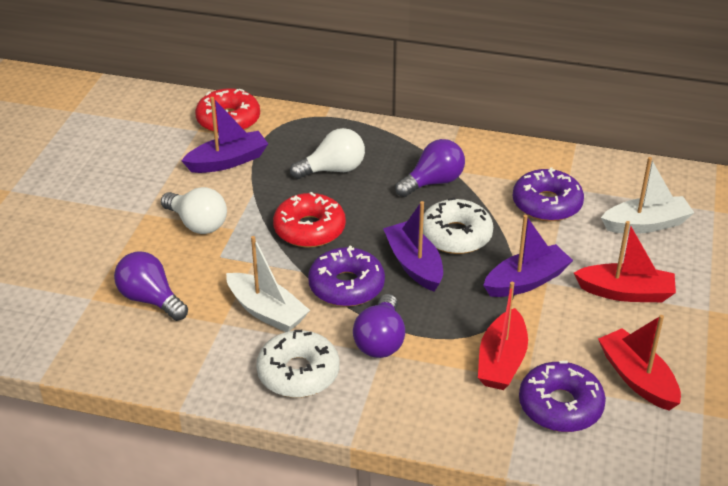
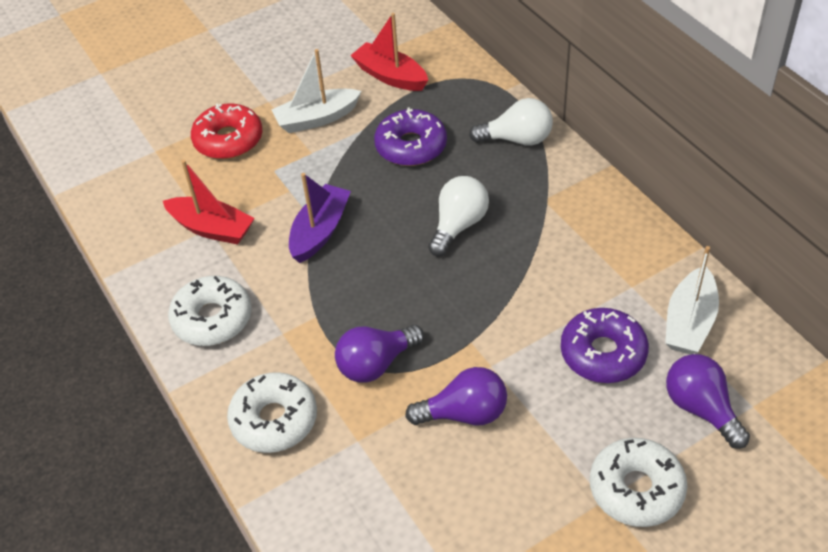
purple boat: [181,97,268,173] [383,201,443,291] [483,215,573,297] = 3 -> [289,173,351,263] = 1
purple donut: [308,246,385,307] [513,167,584,221] [519,361,606,432] = 3 -> [374,108,447,166] [561,308,649,383] = 2
red boat: [478,282,528,390] [574,221,676,302] [598,315,681,411] = 3 -> [163,160,255,245] [350,13,428,91] = 2
red donut: [195,88,260,133] [273,192,346,248] = 2 -> [191,104,263,159] = 1
white donut: [256,330,339,398] [423,197,493,254] = 2 -> [168,276,252,346] [227,372,317,453] [590,438,687,527] = 3

